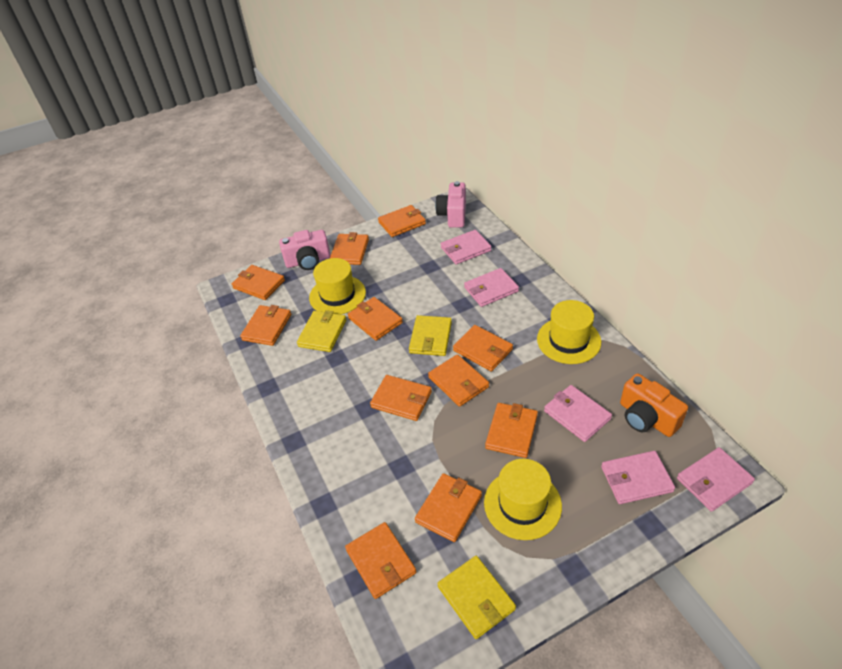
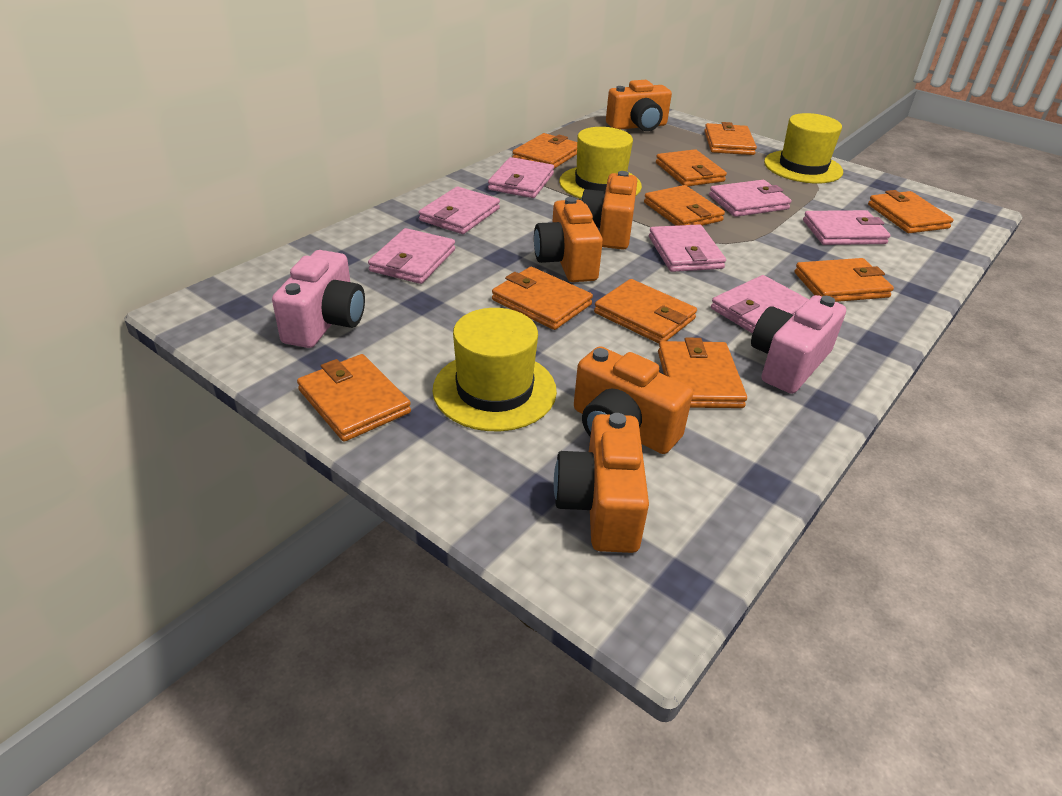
orange camera: [620,373,688,437] = 1 -> [534,197,603,282] [554,413,649,553] [574,346,693,454] [581,171,637,250] [606,80,672,131] = 5
orange wallet: [232,265,285,300] [240,305,291,346] [330,232,369,265] [345,522,416,599] [348,297,403,341] [370,375,432,421] [378,205,426,237] [415,473,482,542] [428,354,489,407] [453,325,513,371] [485,403,538,458] = 11 -> [297,354,411,442] [492,267,593,330] [513,133,577,169] [594,279,697,344] [644,185,725,226] [656,149,727,186] [658,338,747,408] [704,122,757,155] [795,258,894,302] [868,190,953,233] = 10
pink wallet: [441,230,491,265] [464,268,519,307] [544,385,612,442] [601,451,675,504] [677,447,755,512] = 5 -> [368,228,455,284] [419,187,500,234] [488,157,554,198] [649,224,726,272] [709,180,791,217] [711,275,809,334] [803,210,890,245] = 7
yellow wallet: [297,310,346,352] [409,315,452,356] [437,556,516,639] = 3 -> none = 0

